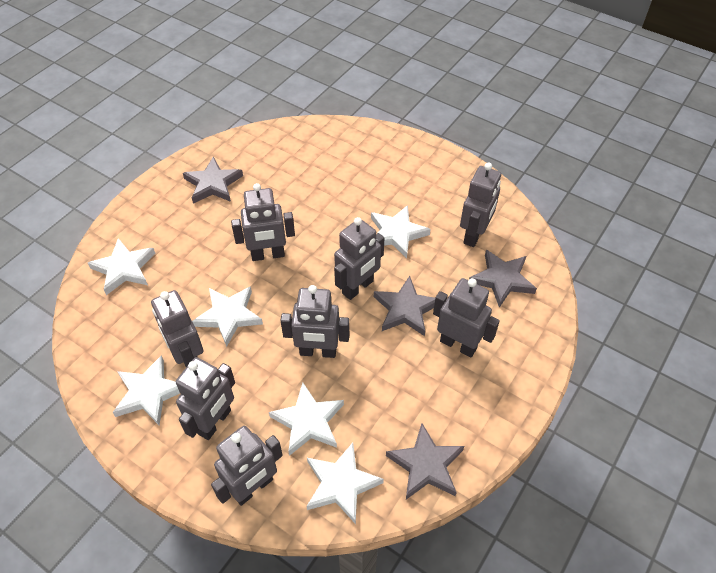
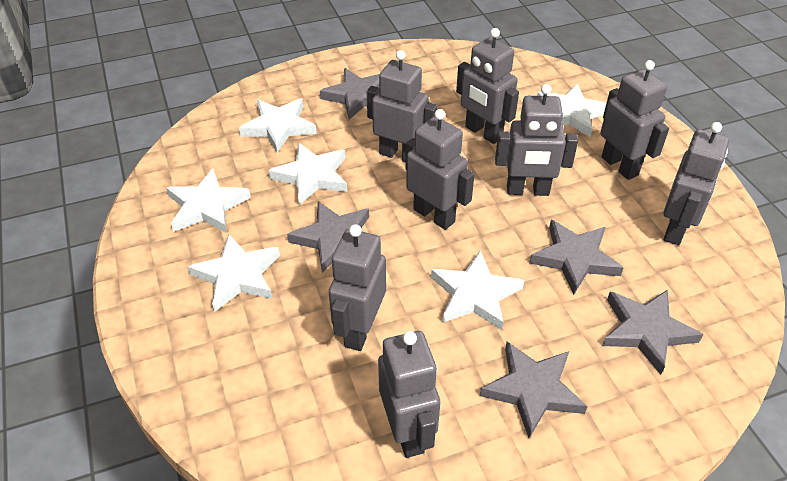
grey star: [183,157,243,204] [374,276,435,336] [386,423,464,499] [469,250,537,308] = 4 -> [287,201,369,273] [320,68,380,119] [480,342,588,438] [529,220,623,295] [602,290,703,375] = 5

